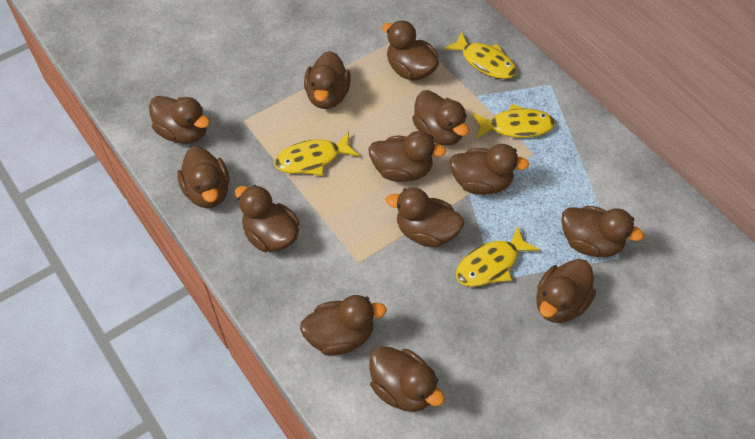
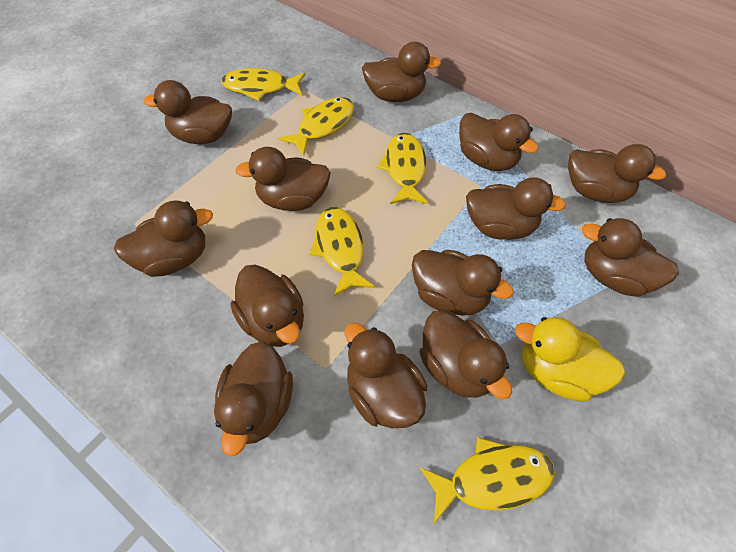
yellow duck: none = 0 -> [515,317,625,402] = 1
yellow fish: [275,132,359,176] [443,31,517,79] [456,226,539,287] [473,104,555,139] = 4 -> [221,68,305,101] [278,97,354,156] [309,207,375,297] [377,133,428,204] [420,437,555,524] = 5

